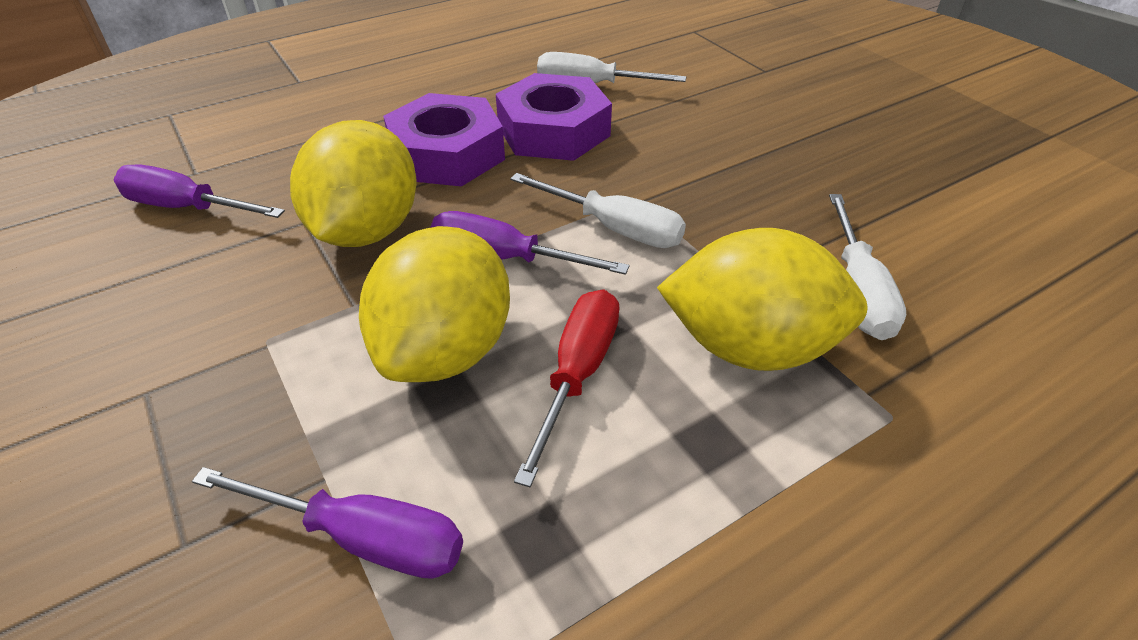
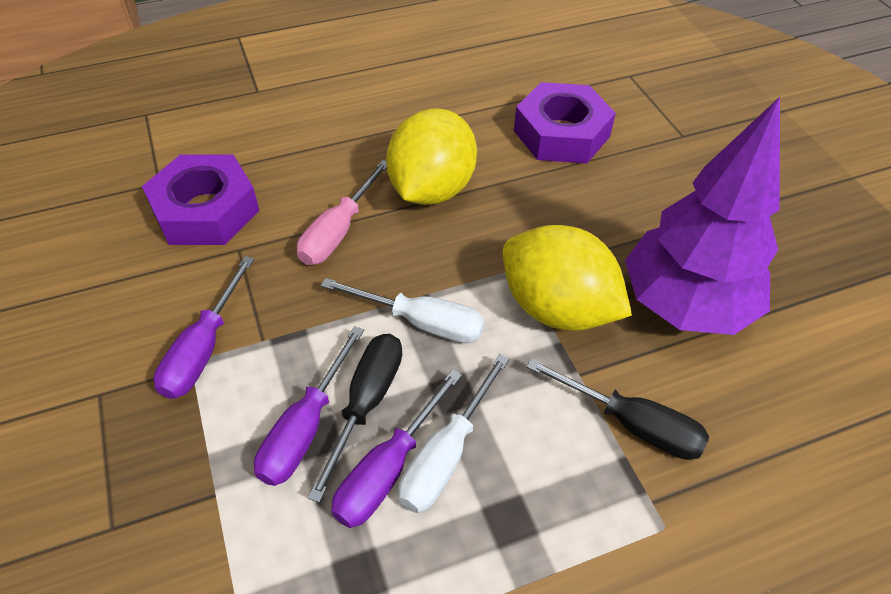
black screwdriver: none = 0 -> [308,334,402,503] [526,358,709,460] = 2
pink screwdriver: none = 0 -> [297,160,387,265] = 1
purple tree: none = 0 -> [625,97,780,335] = 1
red screwdriver: [514,289,619,487] = 1 -> none = 0
white screwdriver: [510,173,686,248] [537,52,686,83] [829,194,906,340] = 3 -> [321,278,485,343] [398,354,509,513] = 2
yellow lemon: [290,120,417,247] [359,226,510,382] [657,228,867,371] = 3 -> [386,108,477,205] [502,225,632,331] = 2

